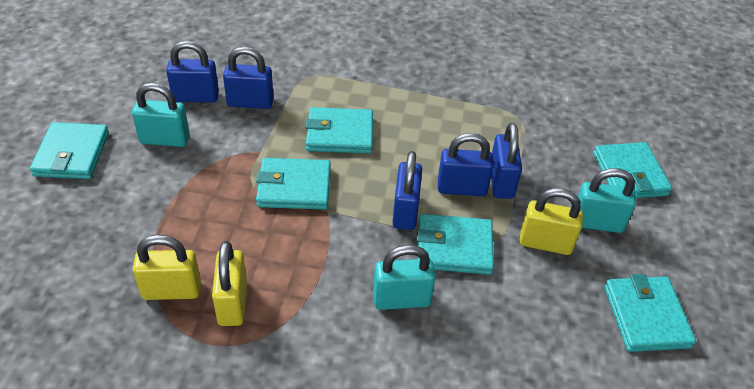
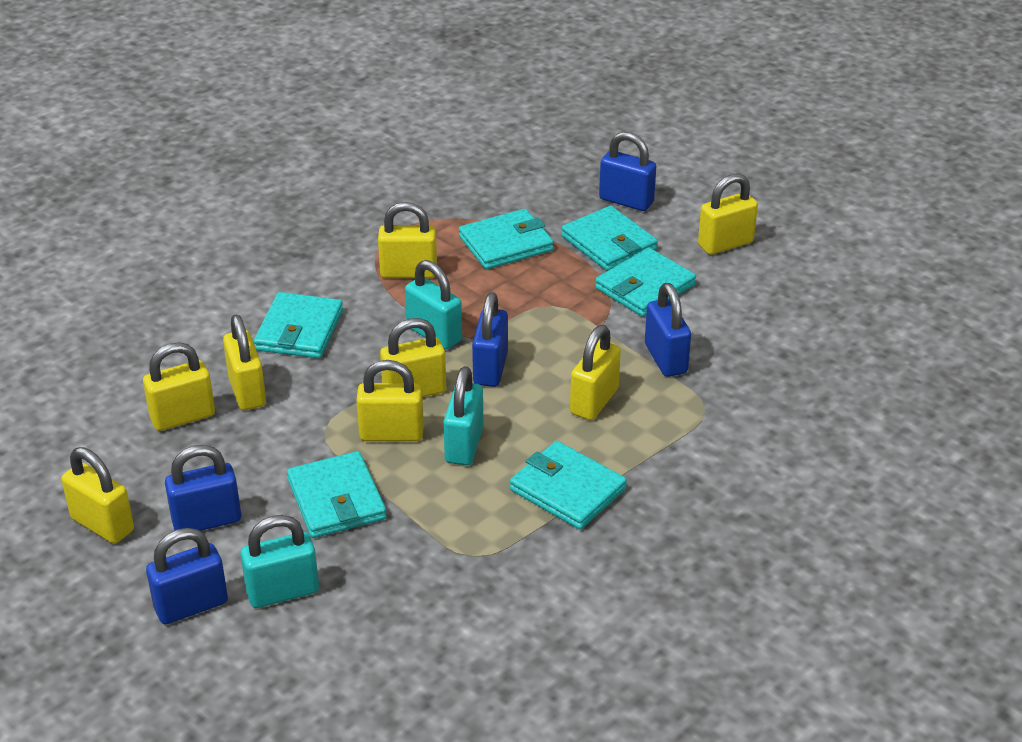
yellow padlock: [133,235,201,300] [212,241,247,326] [520,188,583,255] = 3 -> [61,447,134,544] [143,342,215,431] [223,314,266,410] [356,360,424,441] [378,202,437,278] [380,318,446,397] [570,325,621,420] [698,173,758,255] = 8

